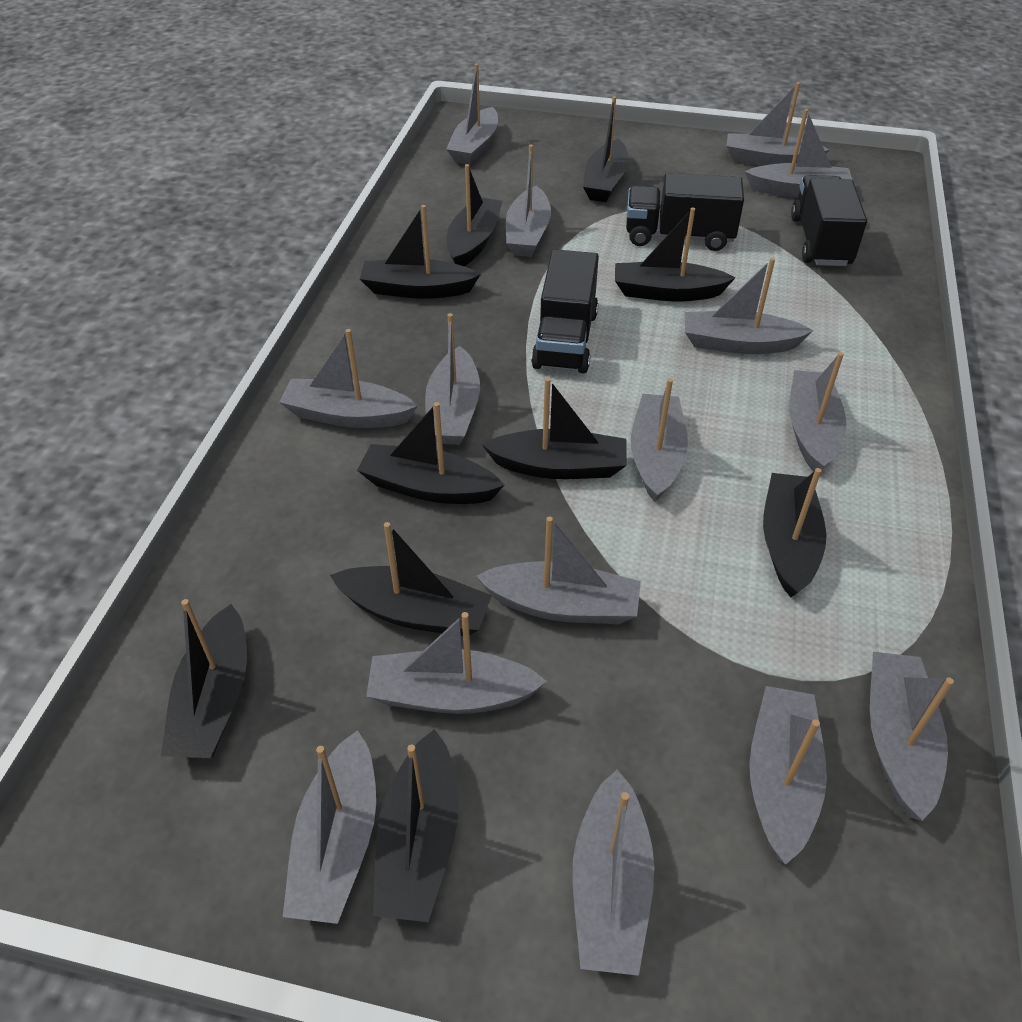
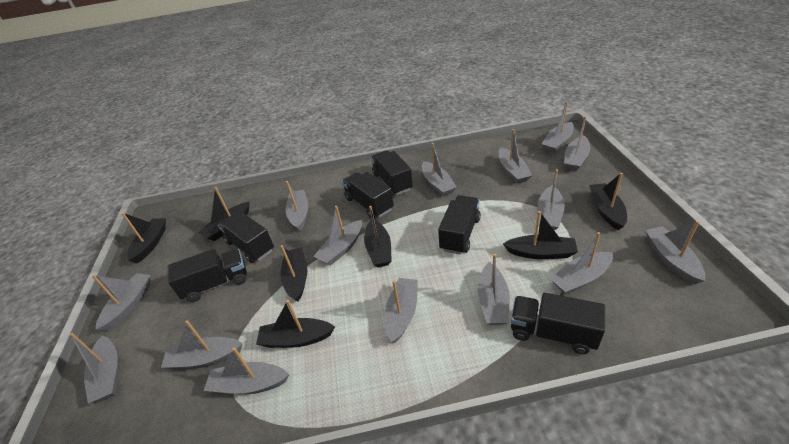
black boat: [161,599,247,758] [330,522,492,636] [357,402,504,504] [360,205,481,299] [373,729,458,922] [447,164,503,266] [482,378,627,479] [583,96,629,202] [615,207,735,301] [763,468,826,597] = 10 -> [122,213,166,263] [198,187,250,241] [256,300,335,348] [280,245,308,302] [364,206,392,267] [503,211,578,259] [589,173,627,230] = 7
black truck: [531,249,599,374] [626,173,744,251] [791,175,867,266] = 3 -> [168,249,247,302] [218,213,274,263] [342,172,394,219] [371,150,413,195] [438,195,481,254] [511,293,605,354] = 6

